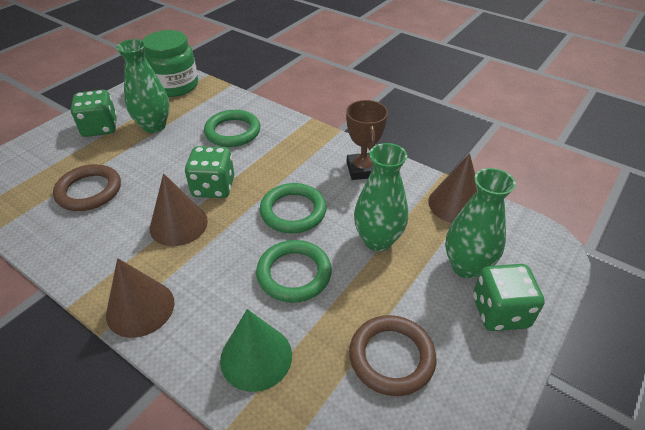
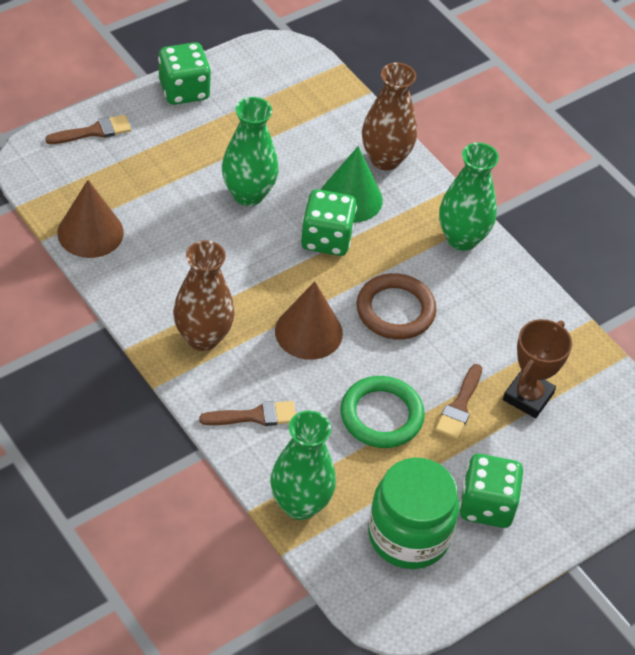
brown brush: none = 0 -> [45,115,131,144] [199,401,296,426] [435,364,482,439] = 3
brown cone: [106,258,174,338] [150,173,208,246] [428,153,477,223] = 3 -> [57,180,124,258] [275,281,343,360] = 2
brown ring: [53,164,121,211] [349,315,436,396] = 2 -> [356,273,437,340] = 1
brown vase: none = 0 -> [173,240,235,351] [362,63,417,170] = 2
green ring: [204,110,260,147] [256,240,332,303] [260,183,327,233] = 3 -> [340,376,425,448] = 1

